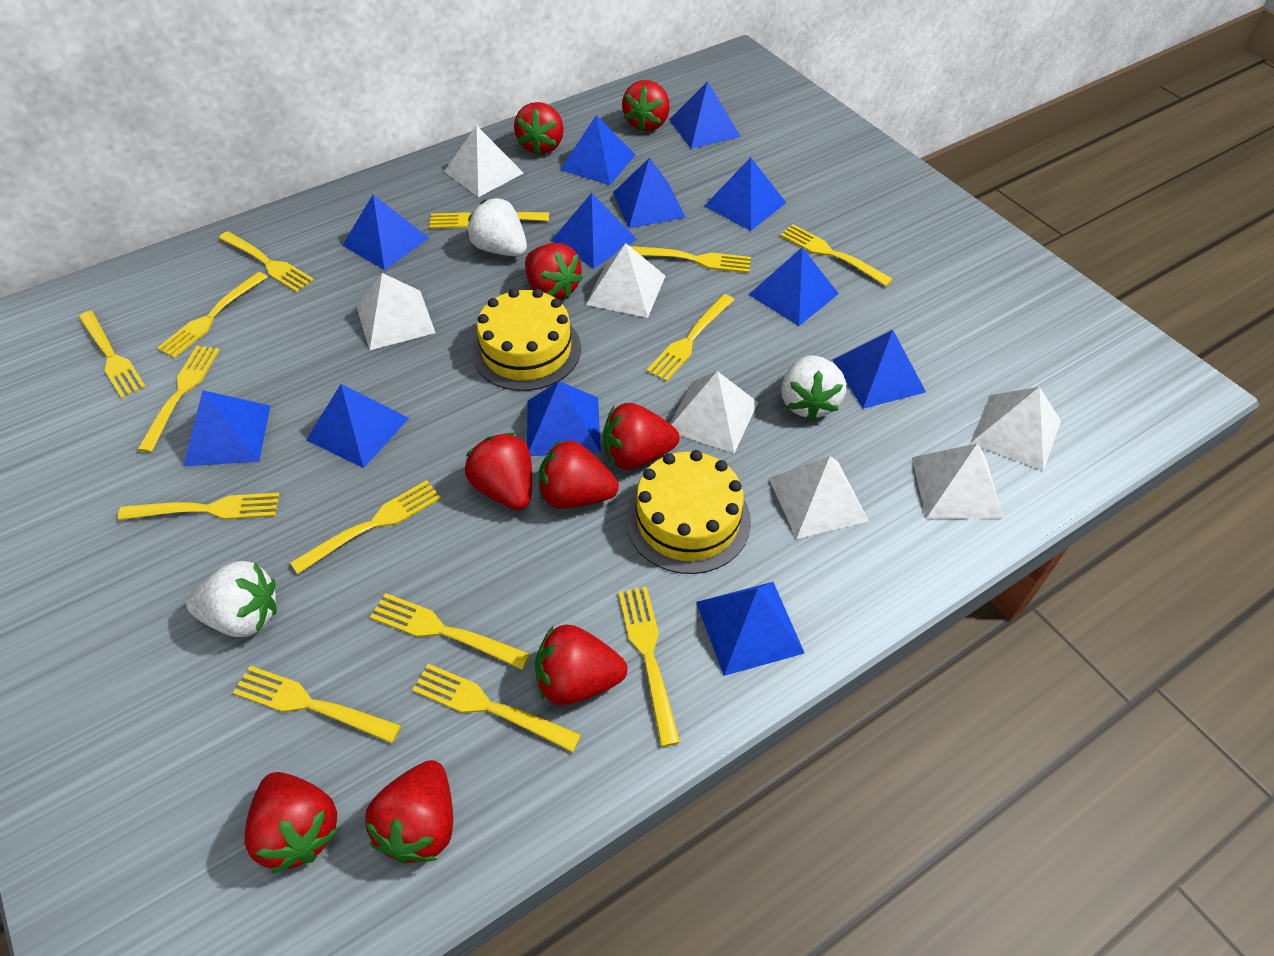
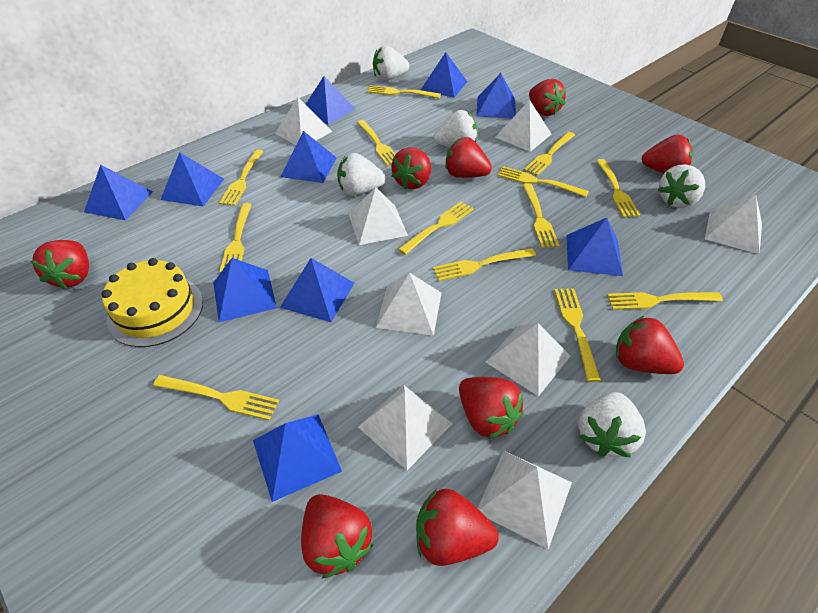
blue pyramid: [183,390,270,467] [306,384,409,468] [342,195,429,270] [527,381,601,456] [551,193,637,269] [560,115,636,185] [613,157,686,228] [669,81,741,149] [696,582,805,676] [705,157,786,231] [748,247,839,326] [833,330,926,409] = 12 -> [84,165,153,220] [160,152,224,206] [213,258,277,322] [253,414,342,502] [280,258,354,322] [281,131,337,183] [306,76,355,125] [421,52,468,98] [476,73,516,118] [566,218,623,276] = 10
white pyramid: [357,273,436,350] [444,125,524,197] [586,243,665,318] [670,371,758,453] [769,456,869,539] [912,443,1003,519] [970,387,1061,471] = 7 -> [275,97,333,145] [349,187,408,245] [358,385,453,470] [376,273,442,336] [478,451,572,550] [485,323,570,396] [495,100,551,152] [705,194,762,254] = 8
white strawberry: [186,561,277,637] [467,198,527,256] [781,355,846,421] = 3 -> [337,153,386,196] [373,46,409,81] [434,110,478,147] [578,392,646,457] [658,164,705,208] = 5
yellow cake: [472,288,581,391] [626,450,751,574] = 2 -> [101,258,203,347] = 1
yellow fork: [78,311,146,398] [118,493,280,520] [137,346,220,453] [157,272,267,358] [218,231,314,292] [233,666,401,743] [290,480,441,574] [370,593,530,669] [412,664,581,752] [429,212,549,229] [618,586,680,747] [630,246,751,273] [646,294,734,382] [780,224,893,286] = 14 -> [153,375,279,421] [219,150,264,206] [219,203,252,273] [357,120,396,166] [367,85,441,98] [398,201,474,255] [433,248,536,281] [497,166,589,197] [522,183,560,248] [524,132,575,176] [554,288,601,382] [596,159,640,218] [607,292,723,310] = 13

